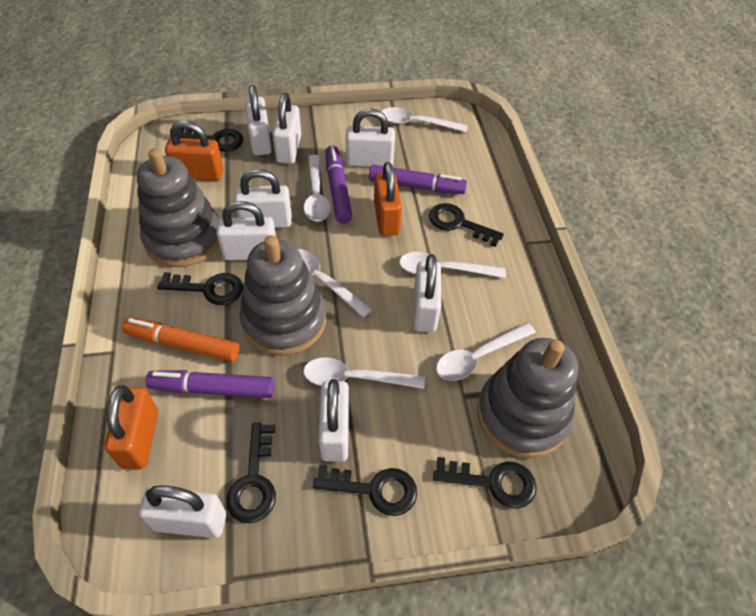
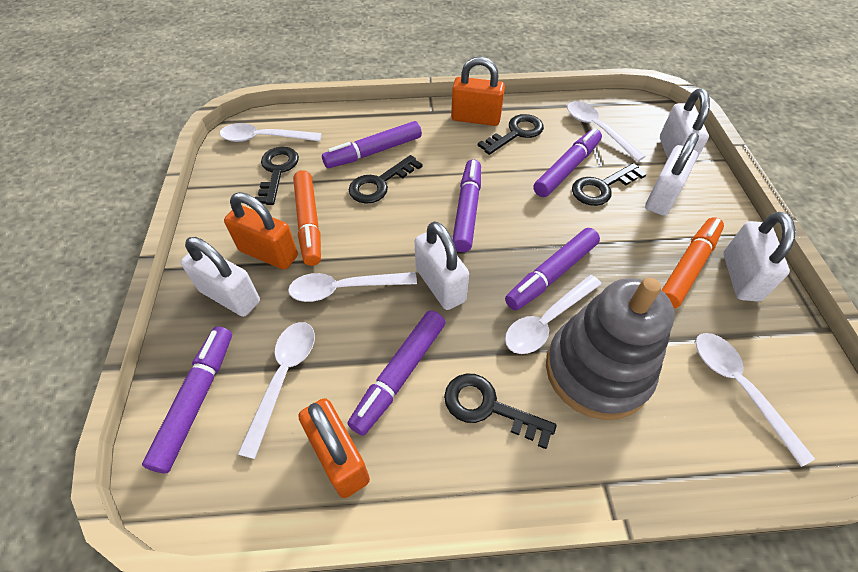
black key: [157,272,243,305] [178,129,243,152] [226,423,276,523] [313,464,417,516] [429,203,504,247] [433,457,537,509] = 6 -> [255,147,299,205] [349,155,423,203] [444,374,557,449] [478,114,544,155] [572,163,646,206] = 5
grey stacking toy: [137,148,219,267] [240,235,326,356] [477,338,578,458] = 3 -> [546,278,675,420] = 1
orange marker: [122,317,239,362] = 1 -> [293,170,321,266] [662,217,724,308] = 2
purple marker: [146,370,274,398] [325,146,352,223] [369,165,467,194] = 3 -> [142,326,232,473] [322,121,422,168] [348,310,446,436] [452,159,481,252] [505,228,600,310] [533,128,602,197] = 6
white padlock: [139,485,226,538] [216,201,276,261] [234,169,292,228] [245,85,272,155] [273,93,301,164] [318,379,349,462] [346,109,395,167] [413,254,441,332] = 8 -> [181,237,260,317] [415,221,469,310] [645,133,699,216] [660,89,710,164] [723,212,795,302] = 5

